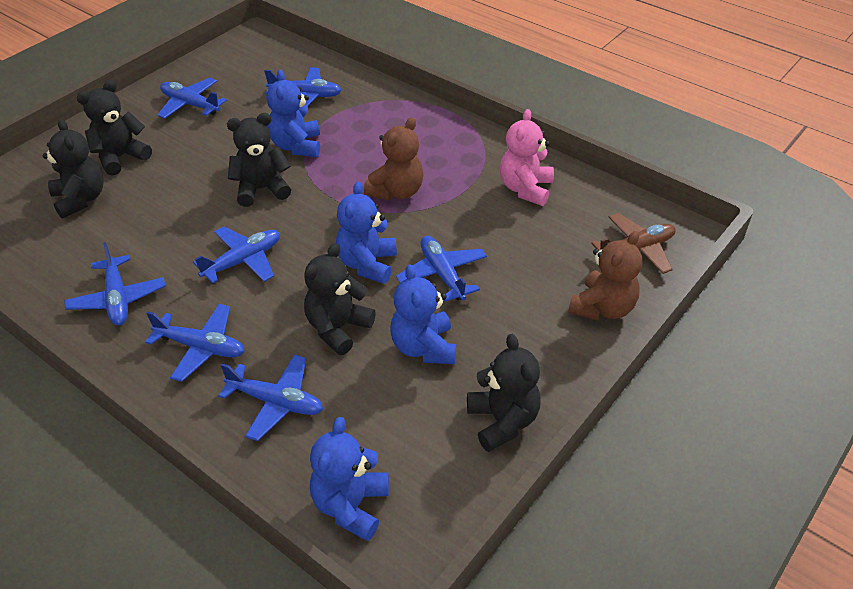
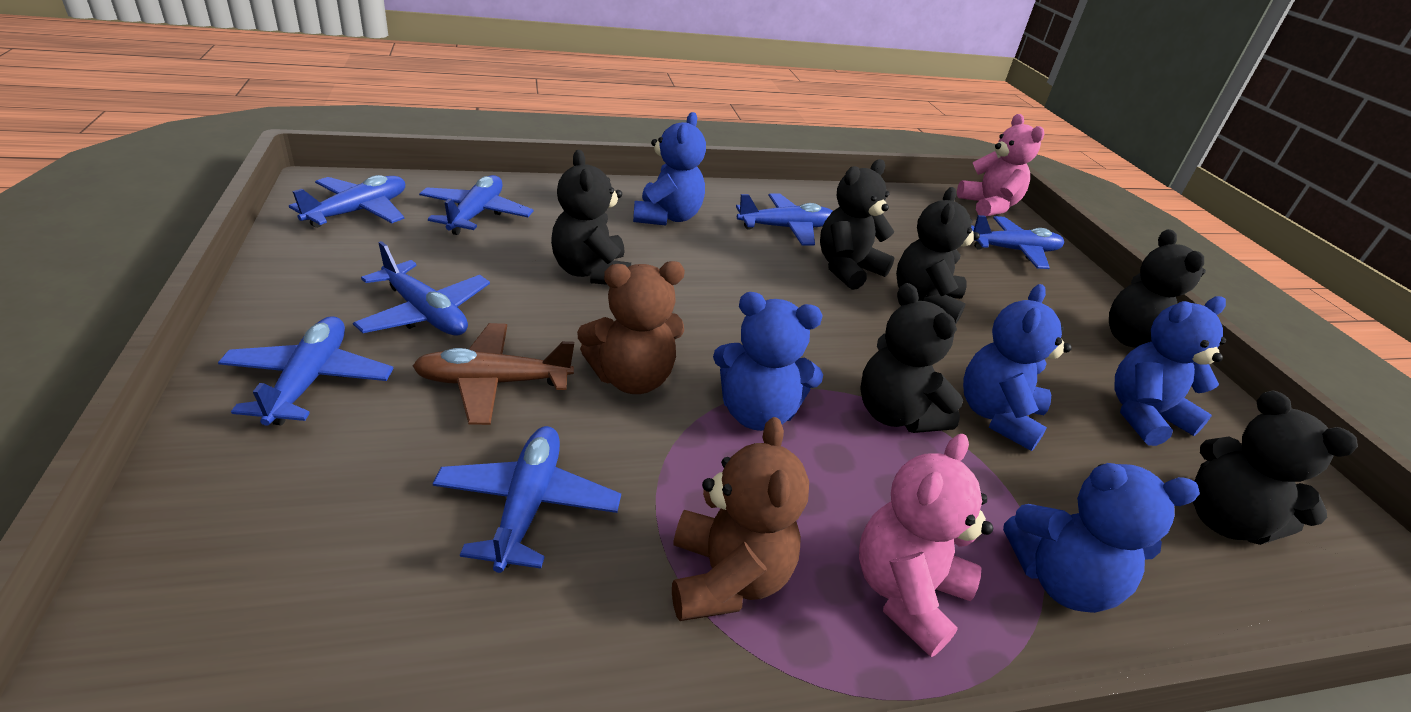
black teddy bear: [43,119,104,218] [77,80,152,176] [227,113,291,207] [304,243,376,355] [467,334,541,452] = 5 -> [551,150,631,285] [820,159,895,290] [860,283,963,433] [896,187,980,325] [1109,229,1206,348] [1193,390,1358,545] = 6
blue teddy bear: [266,70,320,157] [310,417,389,541] [336,181,397,284] [391,264,456,364] = 4 -> [633,112,706,226] [713,292,823,431] [963,284,1072,451] [1003,463,1200,613] [1114,296,1226,446] = 5
pink teddy bear: [500,109,554,206] = 1 -> [859,434,993,657] [957,114,1044,216] = 2

